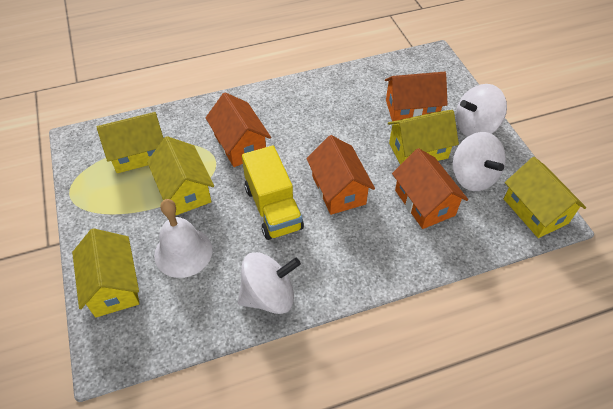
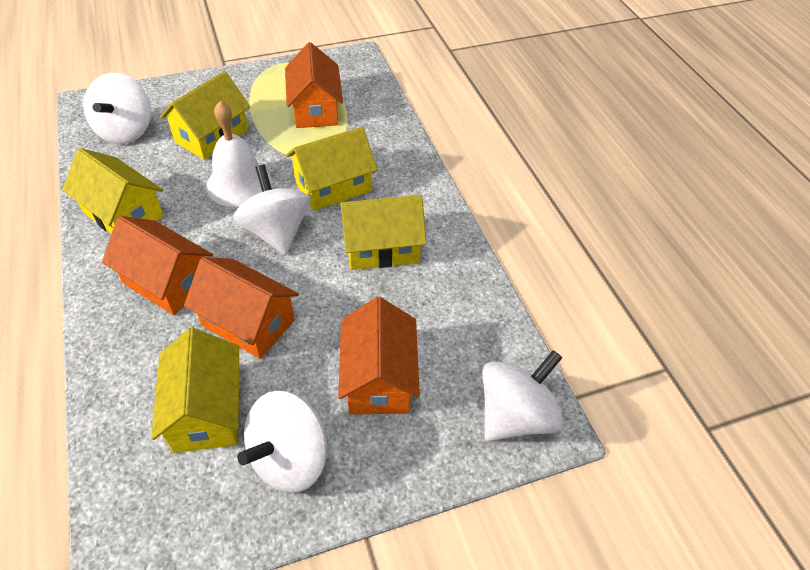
white spinning top: [238,252,301,314] [453,132,506,191] [456,84,507,137] = 3 -> [83,73,151,144] [233,165,311,255] [237,391,327,493] [482,350,563,441] = 4
yellow truck: [242,146,304,240] = 1 -> none = 0

